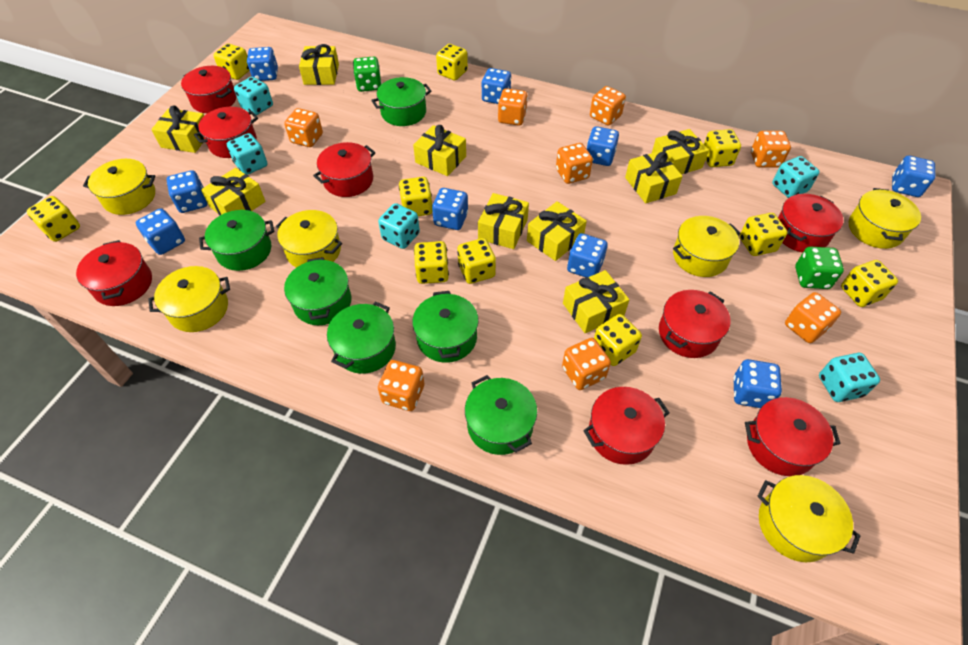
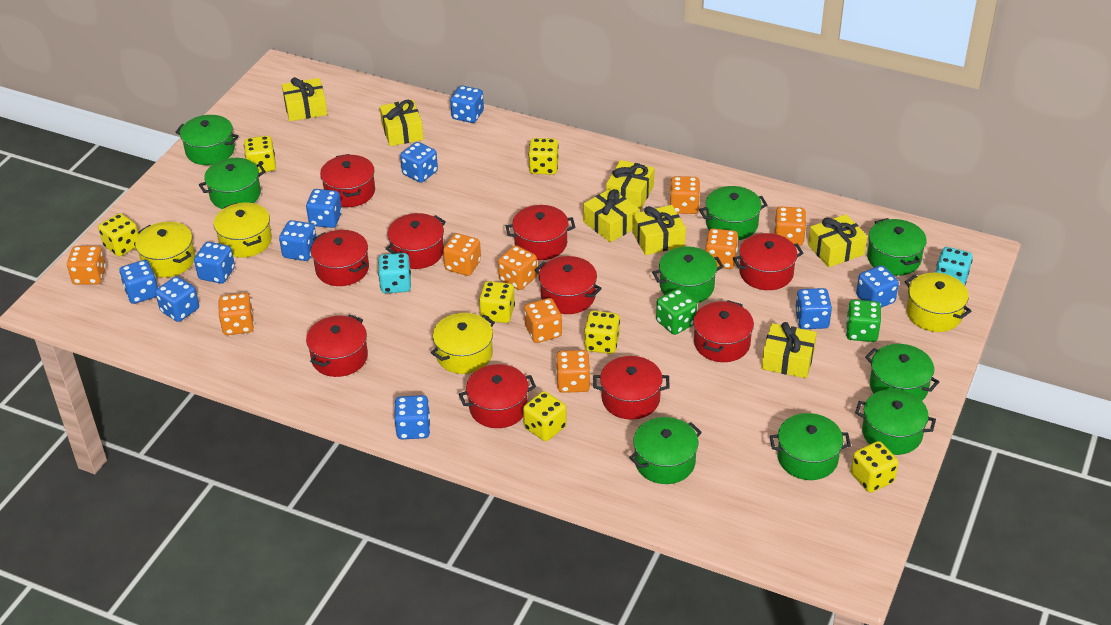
blue dice: [136,208,185,255] [166,170,207,213] [247,47,278,81] [432,188,468,230] [482,68,511,104] [567,233,608,277] [587,126,619,166] [733,359,782,408] [892,156,935,197] = 9 -> [119,260,158,304] [155,276,199,322] [194,242,235,284] [279,220,317,261] [306,189,342,228] [394,395,430,439] [400,142,438,183] [450,85,484,123] [795,288,832,329] [856,265,899,308] = 10
green pot: [199,210,275,271] [284,257,351,325] [327,302,396,374] [371,77,432,126] [412,291,479,363] [465,375,537,455] = 6 -> [176,115,239,165] [199,158,266,209] [629,417,702,484] [652,247,724,303] [699,186,767,240] [770,413,851,480] [855,389,936,455] [865,344,939,401] [867,218,927,276] = 9
orange dice: [284,108,323,147] [378,360,424,411] [498,88,528,125] [556,143,593,184] [562,338,611,390] [590,86,626,126] [751,131,791,167] [785,292,841,343] = 8 -> [67,246,106,285] [218,293,254,335] [443,233,481,276] [498,245,537,290] [524,298,562,343] [556,350,590,393] [669,176,700,214] [705,229,738,269] [774,207,806,246] = 9
red pot: [76,240,152,306] [181,66,236,113] [194,107,258,158] [313,142,375,197] [583,387,669,465] [659,290,731,358] [745,397,840,476] [778,194,843,252] = 8 -> [306,315,368,377] [311,230,369,286] [320,154,375,207] [386,213,446,269] [459,364,536,428] [506,205,575,260] [535,256,602,314] [593,356,670,420] [693,300,754,362] [733,233,803,290] = 10
turquoise dice: [227,133,268,175] [234,77,273,115] [378,203,420,249] [772,156,819,198] [819,353,880,402] = 5 -> [378,253,411,293] [935,247,973,285] = 2
yellow dice: [27,196,80,242] [213,43,250,80] [399,177,432,216] [414,241,449,284] [436,44,468,80] [457,238,496,284] [594,314,642,366] [704,129,741,167] [739,213,788,256] [841,260,898,307] = 10 -> [98,213,139,257] [244,136,276,173] [479,281,515,323] [523,391,567,441] [528,138,559,175] [584,311,620,354] [851,441,899,493] = 7
yellow gift: [151,106,204,153] [201,168,265,215] [299,44,339,85] [413,125,466,176] [478,193,529,249] [527,201,587,261] [563,270,629,333] [625,151,683,203] [652,129,709,174] = 9 -> [282,77,327,121] [380,100,424,146] [583,188,639,243] [606,160,654,210] [632,205,686,255] [761,322,817,378] [808,214,867,267] = 7
yellow pot: [83,159,156,215] [148,266,230,332] [276,210,342,268] [673,216,741,277] [757,475,861,562] [849,188,921,249] = 6 -> [135,222,195,278] [214,203,272,258] [431,313,495,374] [905,273,971,332] = 4

